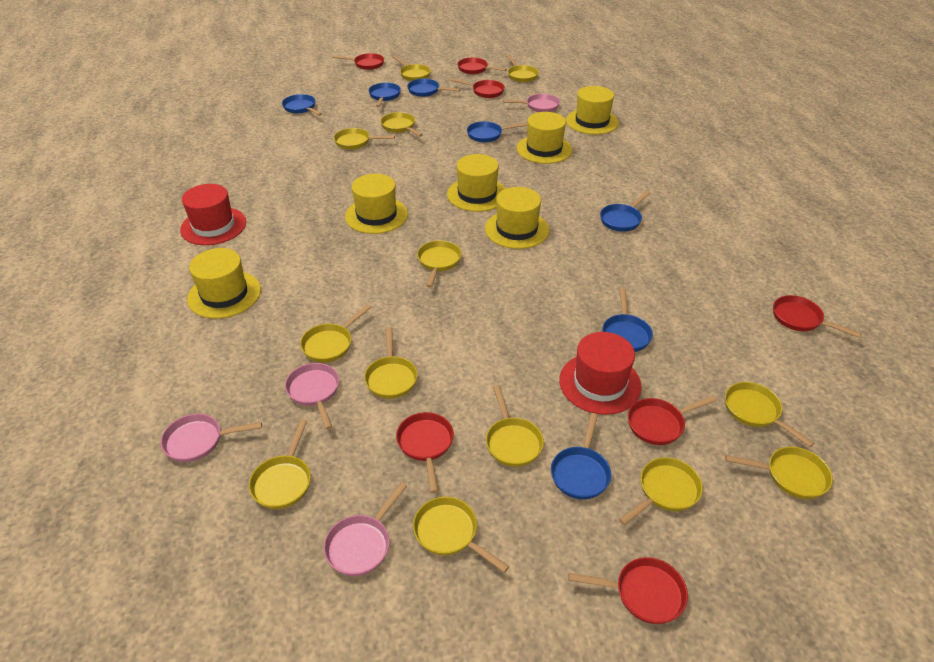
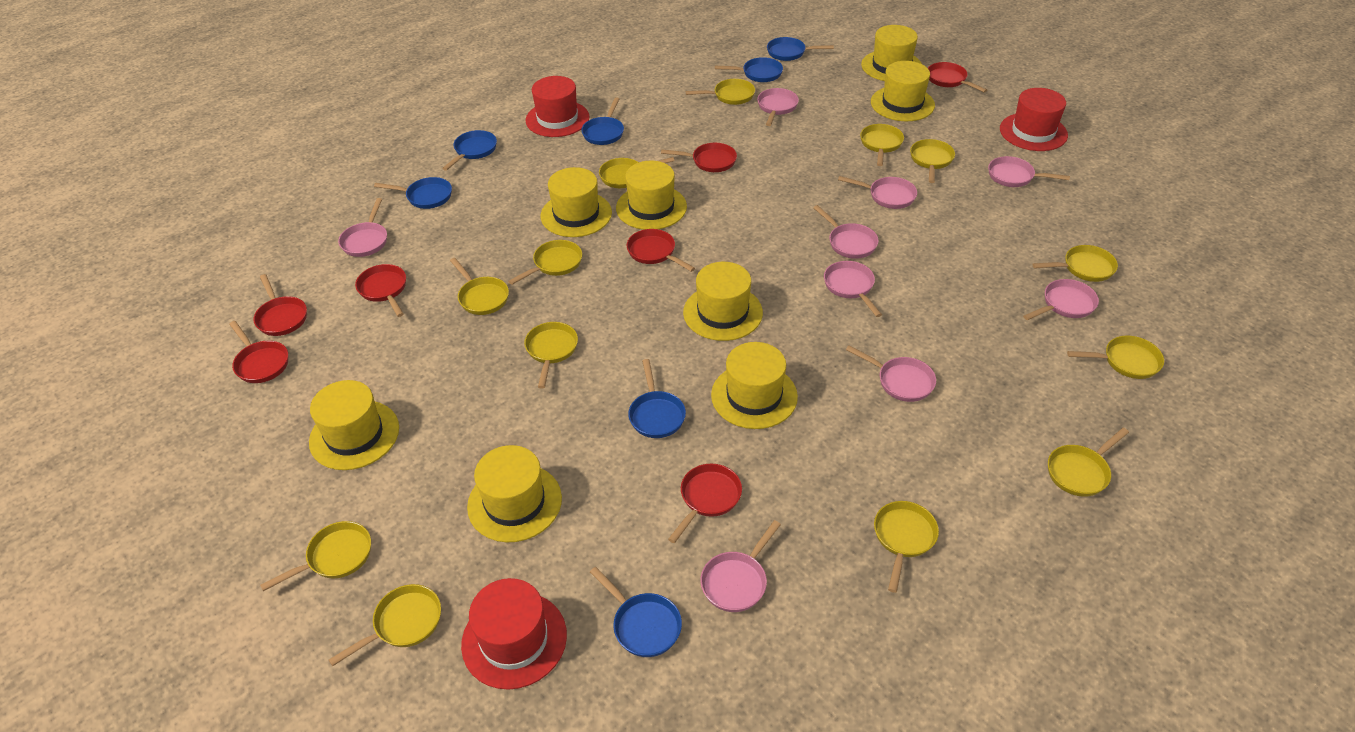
pink pan: [160,413,262,462] [285,363,339,430] [323,482,407,576] [503,94,560,112] = 4 -> [338,198,387,257] [700,520,781,612] [757,88,799,126] [813,205,879,259] [824,261,882,317] [838,176,917,209] [846,345,936,402] [988,156,1070,187] [1023,279,1099,320] = 9
red hat: [180,184,246,245] [559,332,642,415] = 2 -> [461,578,567,690] [525,76,590,137] [1000,88,1068,151] = 3
yellow hat: [187,248,261,319] [345,174,408,234] [447,154,506,212] [485,187,549,249] [517,112,572,164] [566,86,619,135] = 6 -> [309,380,399,470] [467,445,562,542] [541,167,612,237] [616,160,687,230] [683,262,763,341] [711,342,798,429] [861,25,922,81] [871,61,935,121] = 8

